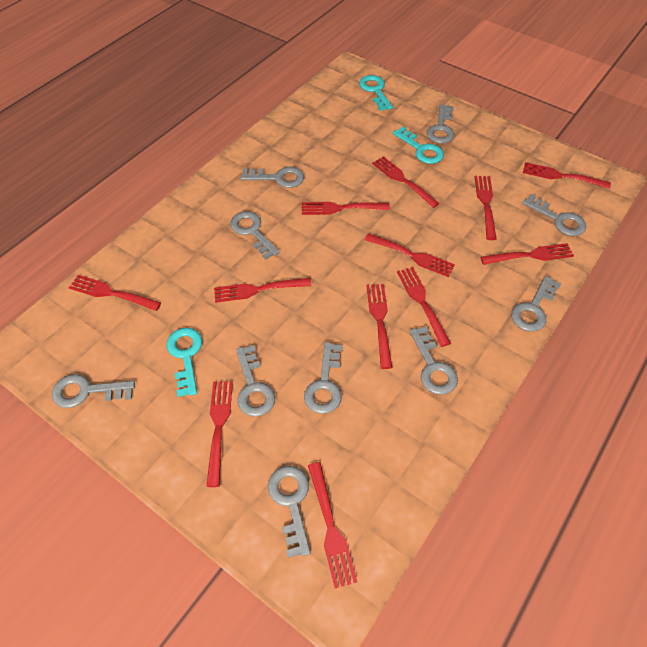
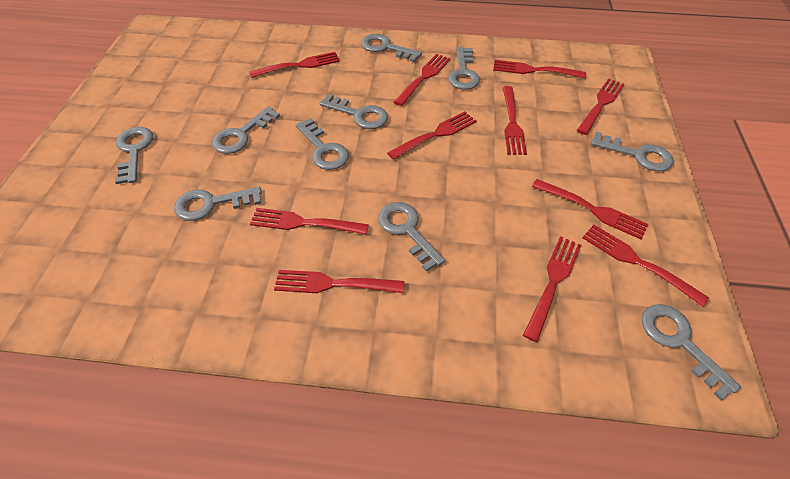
red fork: [69,275,161,311] [206,381,233,487] [214,278,311,303] [302,202,390,215] [308,462,357,588] [365,233,455,277] [366,284,392,369] [372,156,440,208] [397,267,451,347] [475,176,496,240] [481,243,574,265] [523,162,611,189] = 12 -> [249,52,340,78] [250,208,369,235] [274,270,405,293] [387,112,477,160] [394,54,451,106] [493,60,586,78] [502,86,527,155] [523,236,581,342] [532,179,648,239] [577,78,625,135] [582,225,709,307] = 11
turquoise key: [166,328,202,397] [359,75,393,111] [393,126,444,164] = 3 -> none = 0

